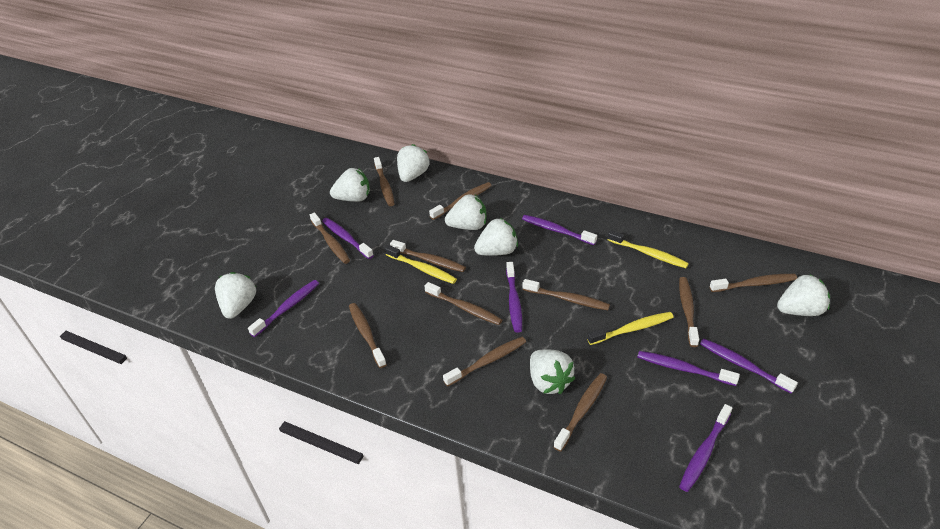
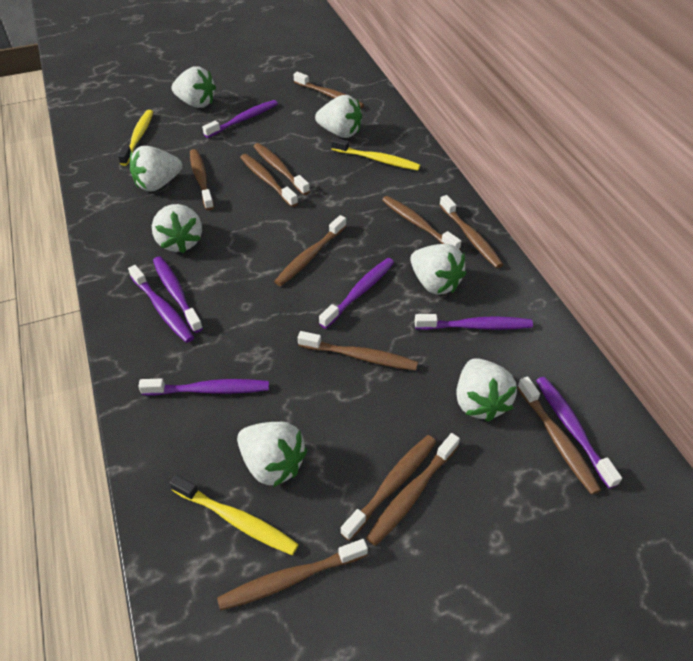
brown toothbrush: [310,212,350,264] [349,303,387,368] [374,157,395,206] [390,240,466,272] [424,282,502,325] [429,182,492,220] [443,337,526,387] [523,279,610,310] [554,373,607,452] [679,277,699,347] [710,274,797,292] = 11 -> [190,149,214,210] [217,539,368,611] [240,154,298,207] [253,143,310,195] [274,215,346,286] [294,72,364,109] [298,331,418,371] [340,435,436,541] [366,433,460,546] [382,196,461,250] [439,195,504,268] [517,377,601,495] = 12

